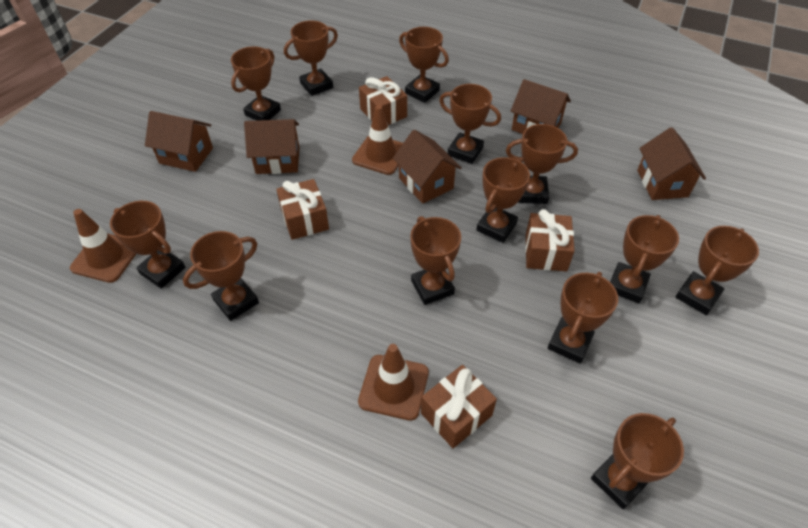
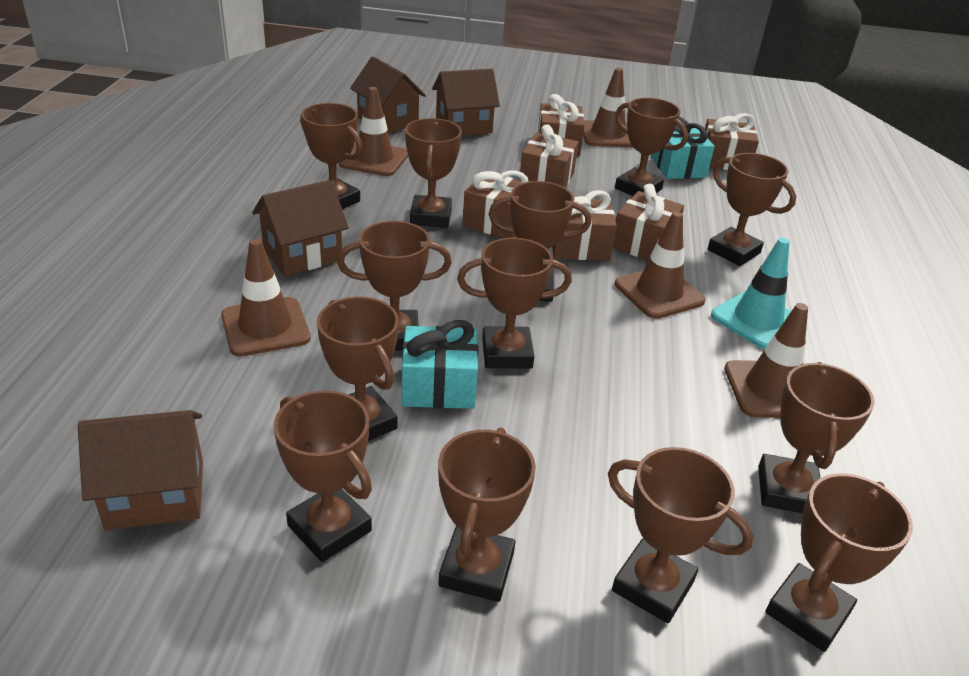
brown gift: [276,179,329,240] [359,76,407,125] [421,365,497,448] [525,209,575,272] = 4 -> [463,171,529,238] [519,124,579,188] [538,94,585,157] [552,190,617,261] [613,184,684,260] [705,113,759,170] = 6
brown house: [145,111,213,172] [244,119,299,174] [393,130,462,204] [511,79,571,134] [637,127,706,200] = 5 -> [78,410,203,530] [252,180,349,276] [350,56,426,133] [432,69,500,136] = 4
brown traffic cone: [70,209,136,283] [352,105,403,175] [358,344,429,421] = 3 -> [221,239,310,357] [339,87,408,176] [583,68,633,147] [615,211,705,319] [724,303,808,418] = 5
turquoise gift: none = 0 -> [402,320,478,409] [651,117,715,179] = 2
turquoise traffic cone: none = 0 -> [711,238,791,349] = 1

